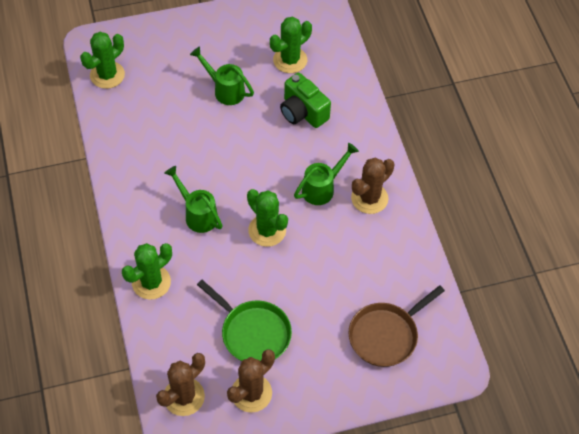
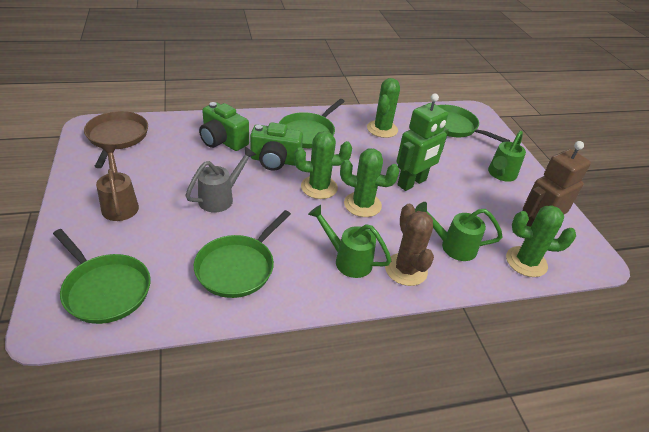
brown cactus: [156,353,205,416] [227,349,275,413] [351,158,394,214] = 3 -> [385,204,434,286] = 1
brown robot: none = 0 -> [523,141,591,226] = 1
brown watering can: none = 0 -> [96,145,139,221] = 1
green camera: [280,73,331,128] = 1 -> [199,102,249,151] [250,122,303,171] = 2
green pan: [197,280,292,361] = 1 -> [53,229,151,324] [194,210,291,298] [279,99,345,148] [437,105,510,142] = 4
green robot: none = 0 -> [397,93,449,191] = 1
grey watering can: none = 0 -> [185,147,257,213] = 1

